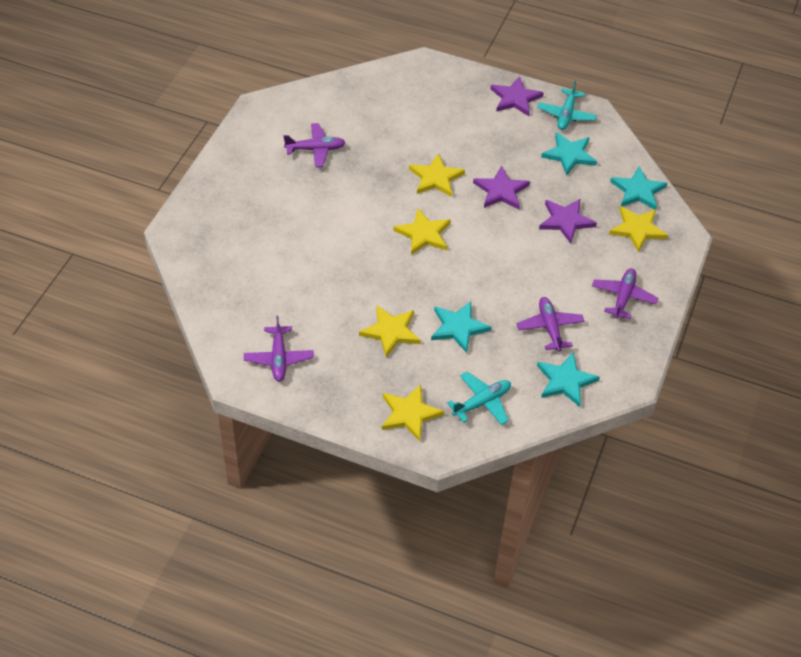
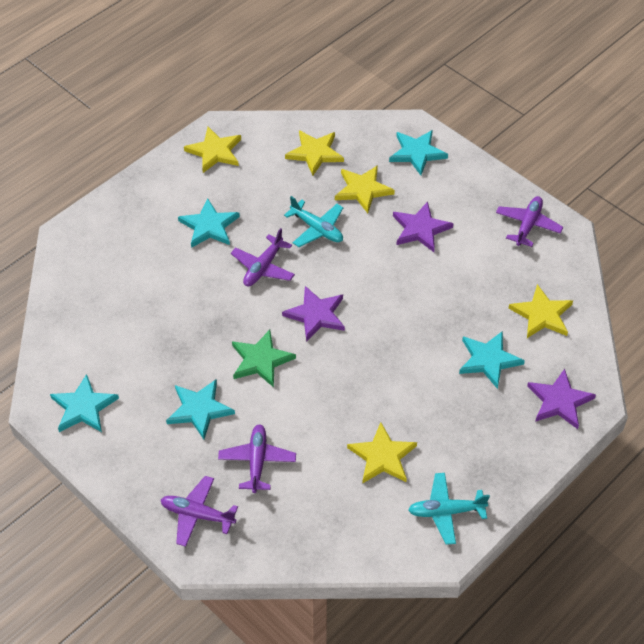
green star: none = 0 -> [232,330,296,387] = 1
turquoise star: [431,301,492,353] [537,352,600,407] [541,133,597,176] [610,166,667,209] = 4 -> [50,374,119,432] [166,379,235,439] [178,199,240,248] [389,130,448,175] [459,331,525,389] = 5

